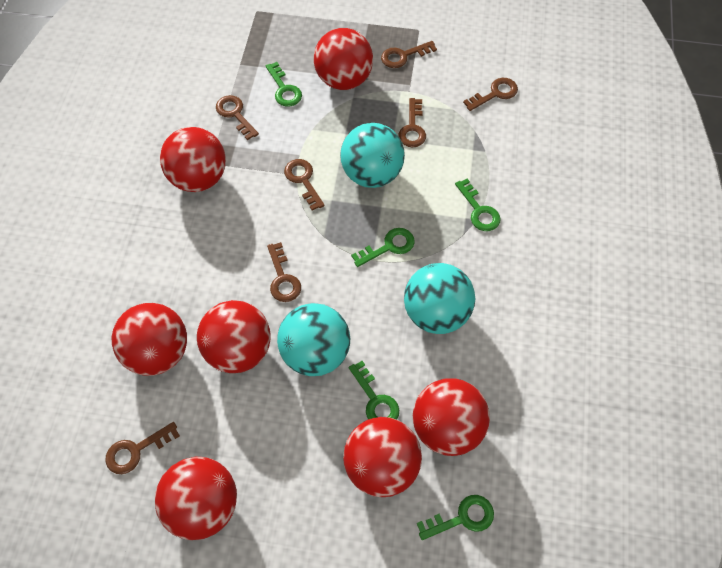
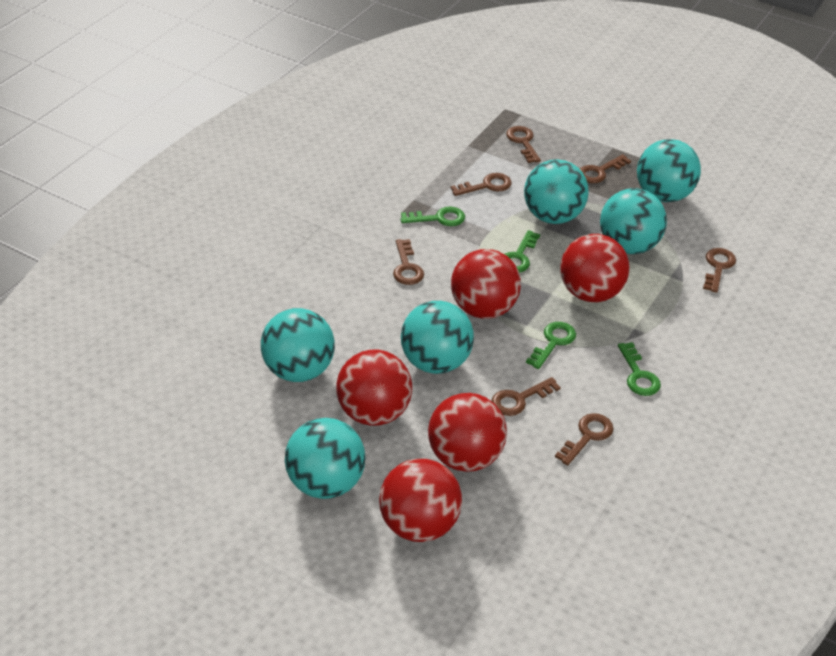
green key: [266,62,302,107] [349,361,399,420] [351,228,415,267] [417,495,494,540] [455,179,501,231] = 5 -> [401,207,465,226] [505,230,540,273] [526,322,576,369] [618,342,661,396] = 4
red ball: [112,303,187,376] [155,457,237,540] [160,127,226,192] [197,300,271,373] [314,28,373,90] [343,417,422,497] [413,378,490,456] = 7 -> [336,350,412,426] [379,459,462,542] [428,393,507,472] [451,249,521,319] [560,234,630,302] = 5
turquoise ball: [277,303,350,376] [340,123,405,188] [404,263,475,334] = 3 -> [261,308,335,382] [285,418,365,499] [401,301,474,374] [524,159,589,224] [600,188,667,254] [637,139,701,202] = 6

